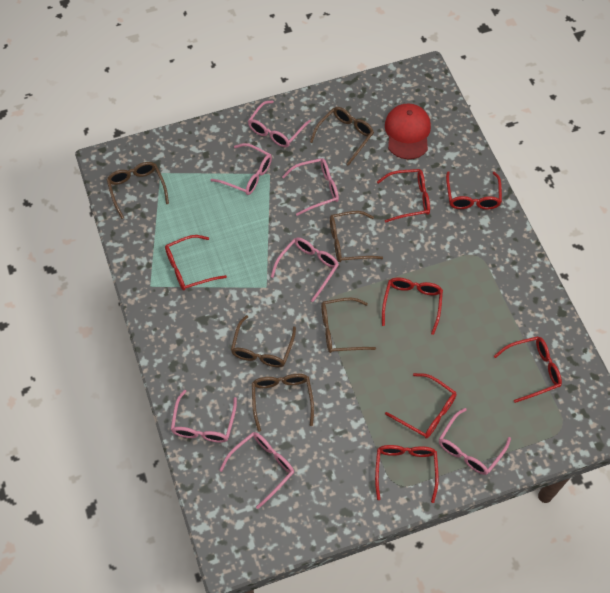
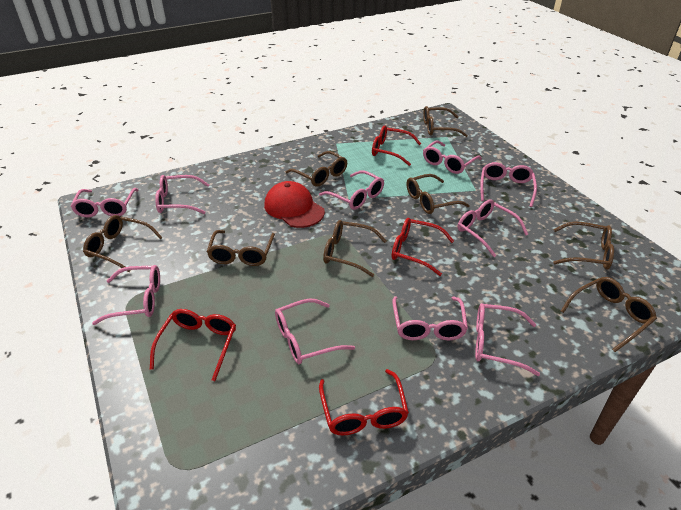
brown glasses: [107,162,169,219] [231,315,296,367] [252,374,314,432] [310,107,374,166] [321,298,376,353] [330,211,383,262] = 6 -> [83,215,163,272] [207,230,275,266] [286,151,348,187] [323,220,387,277] [406,174,470,214] [423,106,468,137] [553,221,614,270] [561,277,657,352] = 8
pink glasses: [171,390,237,443] [211,143,272,195] [219,432,294,509] [248,100,311,147] [271,238,339,302] [282,158,339,216] [439,408,511,475] = 7 -> [70,188,138,217] [92,265,160,325] [155,175,209,214] [275,299,355,364] [319,171,384,210] [392,296,468,341] [423,140,482,174] [458,200,528,257] [475,303,540,376] [480,162,537,207] = 10
red glasses: [165,235,227,291] [375,445,439,503] [377,169,430,223] [382,277,443,335] [385,373,457,439] [446,171,502,210] [494,336,562,403] = 7 -> [150,309,236,381] [319,369,409,435] [372,126,421,166] [392,218,454,276] = 4

